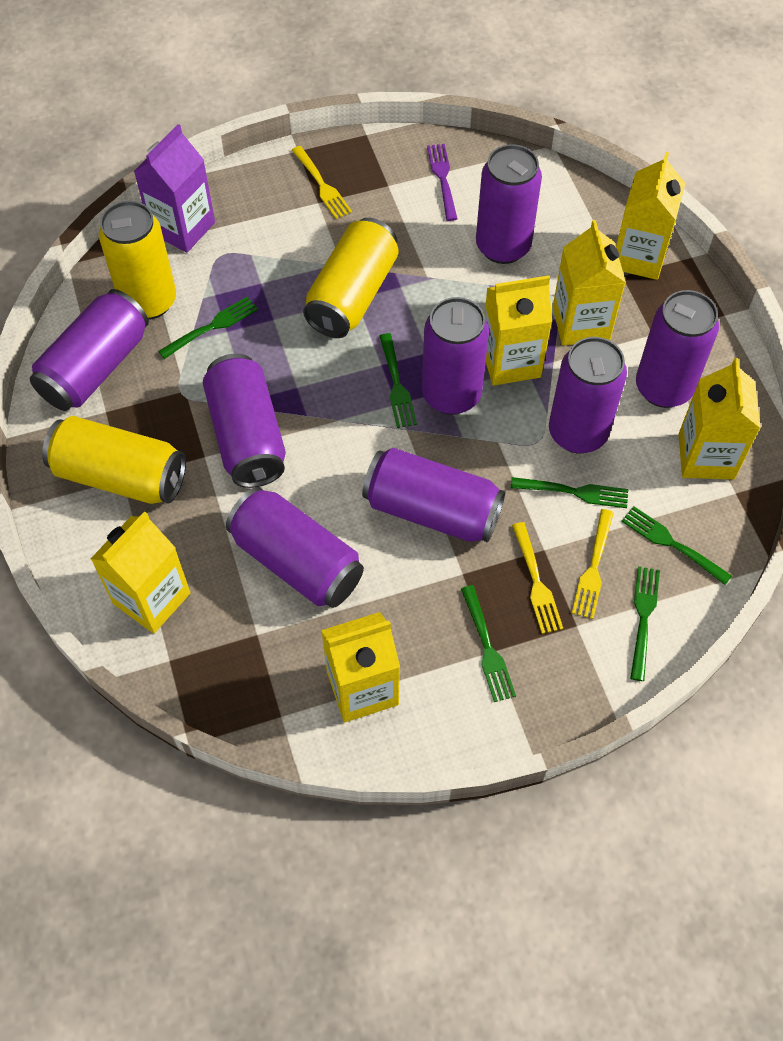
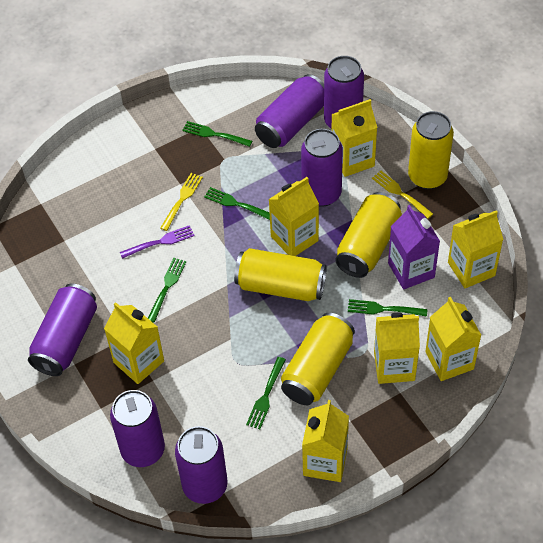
green fork: [158,297,258,359] [379,333,417,428] [461,585,516,702] [511,477,628,508] [622,506,732,585] [630,566,660,681] = 6 -> [148,258,186,323] [182,121,252,147] [204,187,270,220] [246,357,286,429] [348,299,427,317] = 5
purple can: [30,289,149,411] [203,354,286,488] [226,487,364,608] [362,448,505,543] [422,297,489,415] [476,144,542,264] [549,337,627,453] [636,290,719,408] = 8 -> [28,284,97,376] [110,390,165,467] [175,426,228,504] [255,74,324,148] [301,129,343,207] [324,56,364,129] = 6
yellow can: [42,416,186,504] [99,201,176,320] [303,218,398,338] = 3 -> [234,248,327,301] [281,313,355,405] [335,192,402,278] [408,111,454,189] = 4
yellow carton: [90,511,190,634] [321,612,400,722] [484,275,552,386] [553,220,626,346] [616,152,686,280] [678,358,761,480] = 6 -> [104,302,164,384] [268,177,319,256] [302,400,349,482] [332,99,377,177] [374,313,420,384] [425,297,481,381] [448,210,504,288] = 7
yellow fork: [292,146,352,219] [512,522,563,634] [572,509,614,619] = 3 -> [160,173,203,231] [372,171,433,219] = 2

